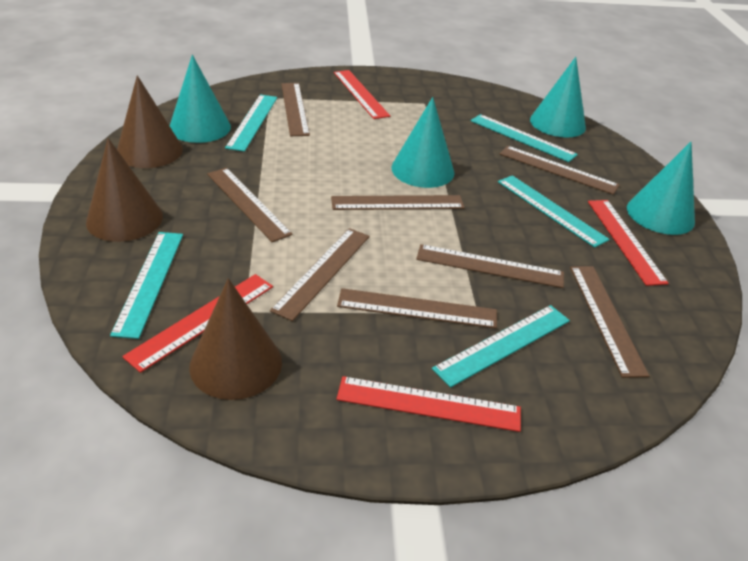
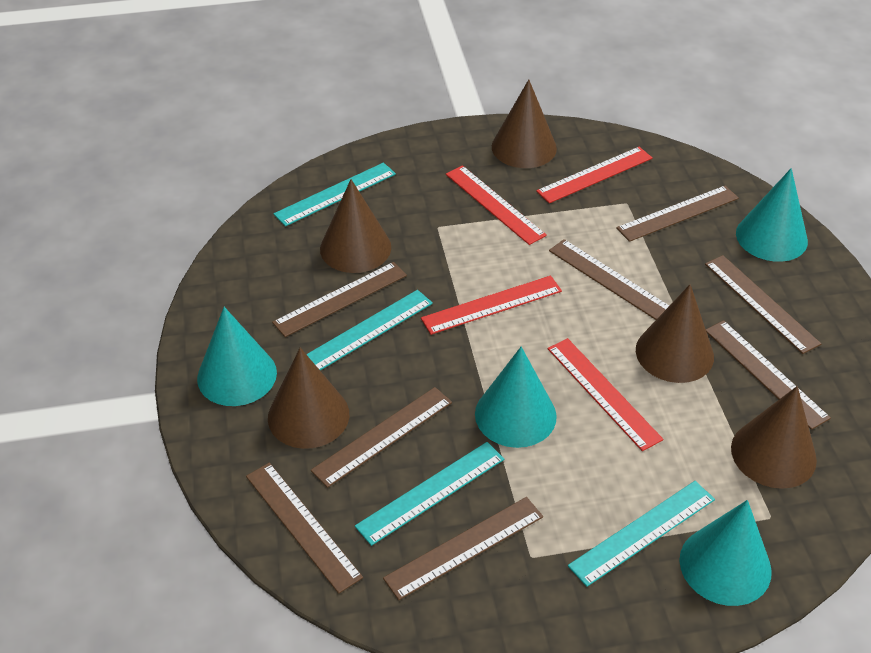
brown cone: [86,138,163,242] [117,75,183,168] [189,278,282,400] = 3 -> [268,348,349,449] [320,179,391,273] [492,80,557,168] [636,284,714,383] [731,386,817,489] = 5
turquoise ruler: [110,232,183,339] [225,94,277,152] [432,305,570,388] [471,114,578,162] [498,175,610,248] = 5 -> [274,163,396,226] [306,290,433,370] [355,442,504,546] [568,481,715,587] = 4

